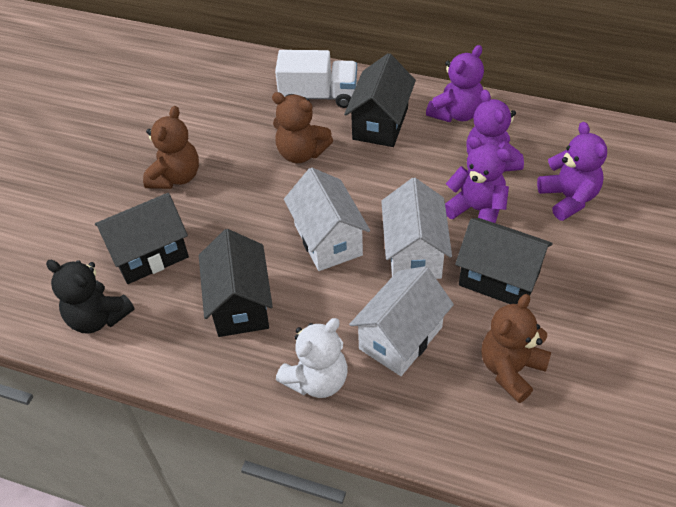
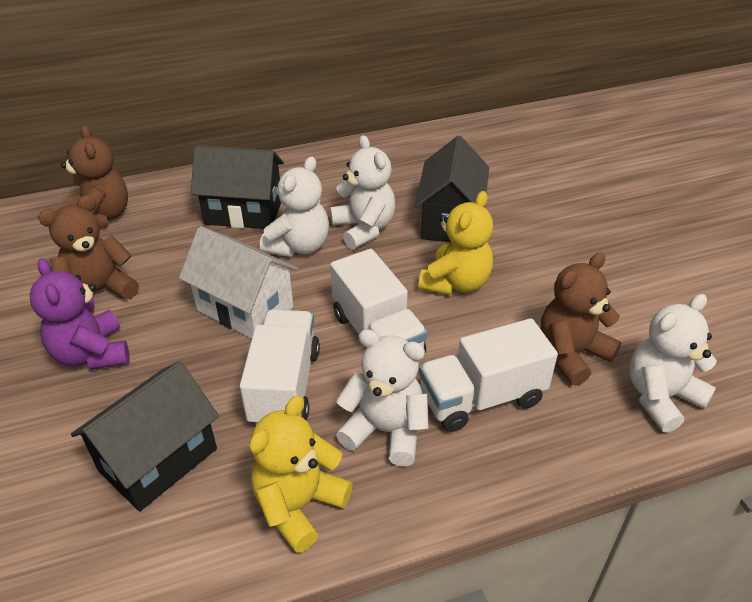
black house: [95,193,189,284] [199,229,273,337] [344,53,416,147] [455,218,553,304] = 4 -> [71,361,219,511] [191,145,284,229] [415,136,489,242] = 3
black teddy bear: [46,260,135,334] = 1 -> none = 0
purple teddy bear: [426,45,484,122] [445,136,511,223] [467,89,524,172] [537,122,607,221] = 4 -> [30,258,130,370] = 1
white house: [284,167,370,271] [349,266,454,376] [381,178,452,279] = 3 -> [179,226,298,339] = 1
white teddy bear: [276,318,348,398] = 1 -> [260,156,329,257] [330,135,396,249] [336,329,429,466] [629,294,717,433] = 4
white truck: [275,50,357,108] = 1 -> [240,309,320,425] [330,249,427,352] [419,318,558,432] = 3
yellow teddy bear: none = 0 -> [249,396,352,553] [418,191,493,295] = 2

